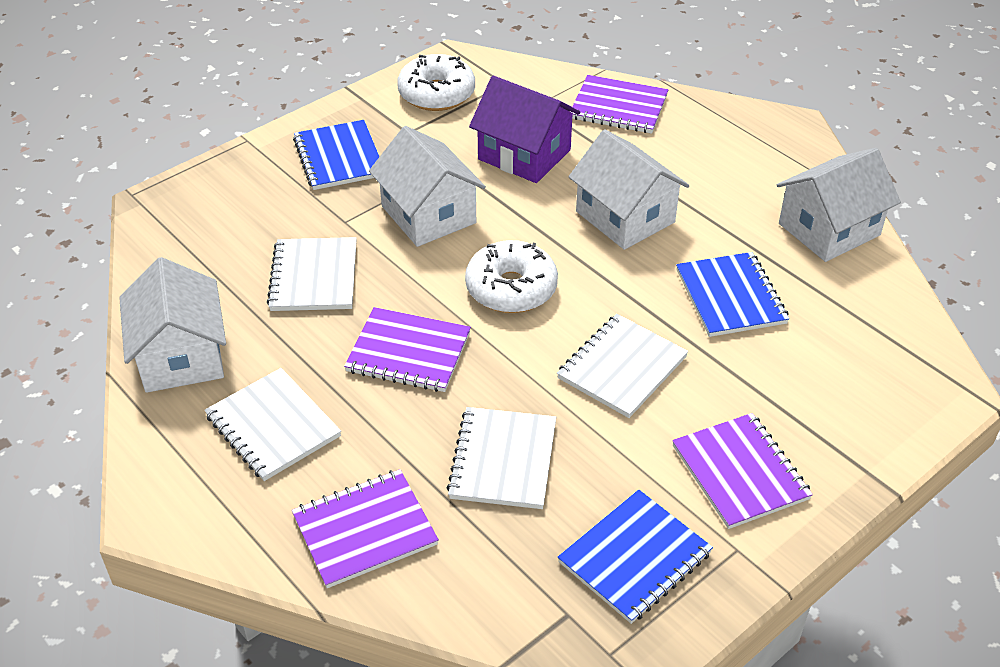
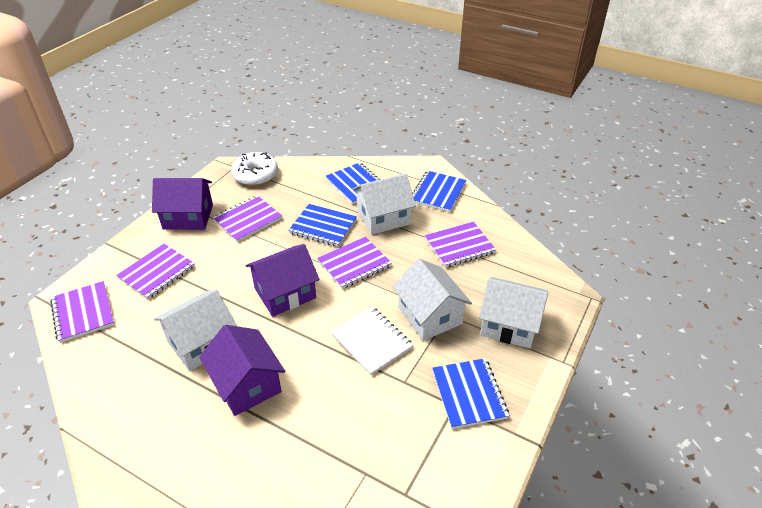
blue notebook: [293,120,380,190] [558,490,713,624] [676,252,789,337] = 3 -> [288,204,357,247] [325,162,380,204] [412,171,466,212] [432,358,509,429] = 4
purple house: [469,76,580,183] = 1 -> [152,178,213,230] [199,325,285,416] [246,244,320,317] = 3
purple notebook: [292,469,439,588] [344,307,471,392] [572,75,668,134] [672,413,813,529] = 4 -> [50,281,114,343] [116,244,195,300] [213,195,282,242] [317,236,392,289] [425,222,496,268] = 5
white donut: [397,54,475,111] [465,240,558,313] = 2 -> [231,152,278,186] = 1
white notebook: [205,368,341,481] [267,237,357,311] [447,407,556,509] [557,314,688,418] = 4 -> [331,307,413,375] = 1

